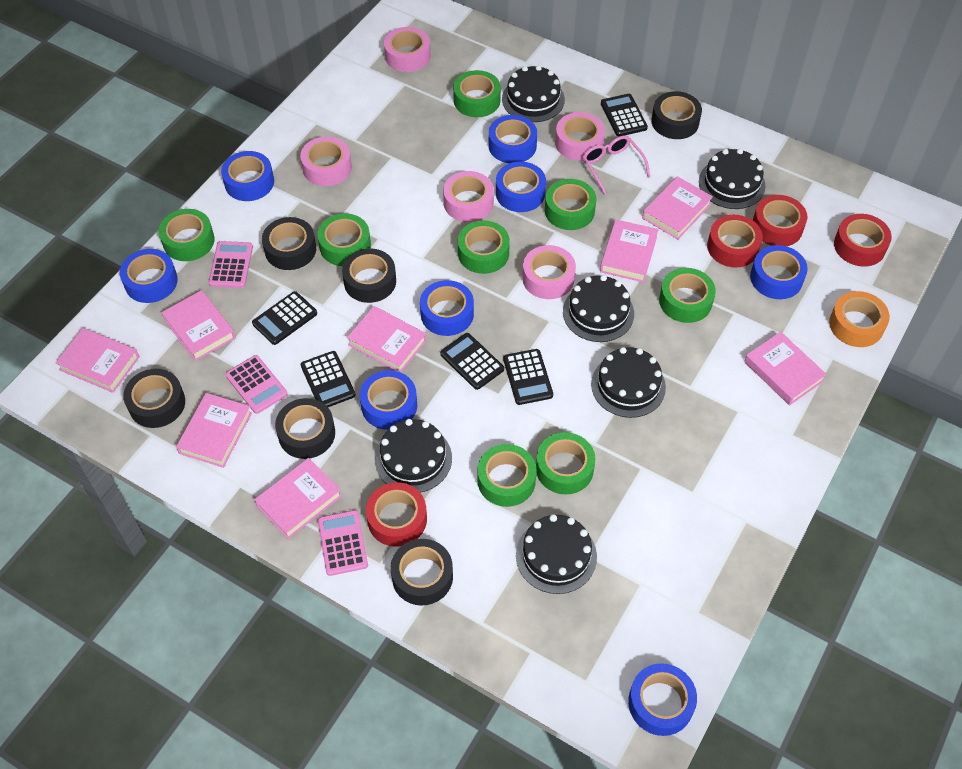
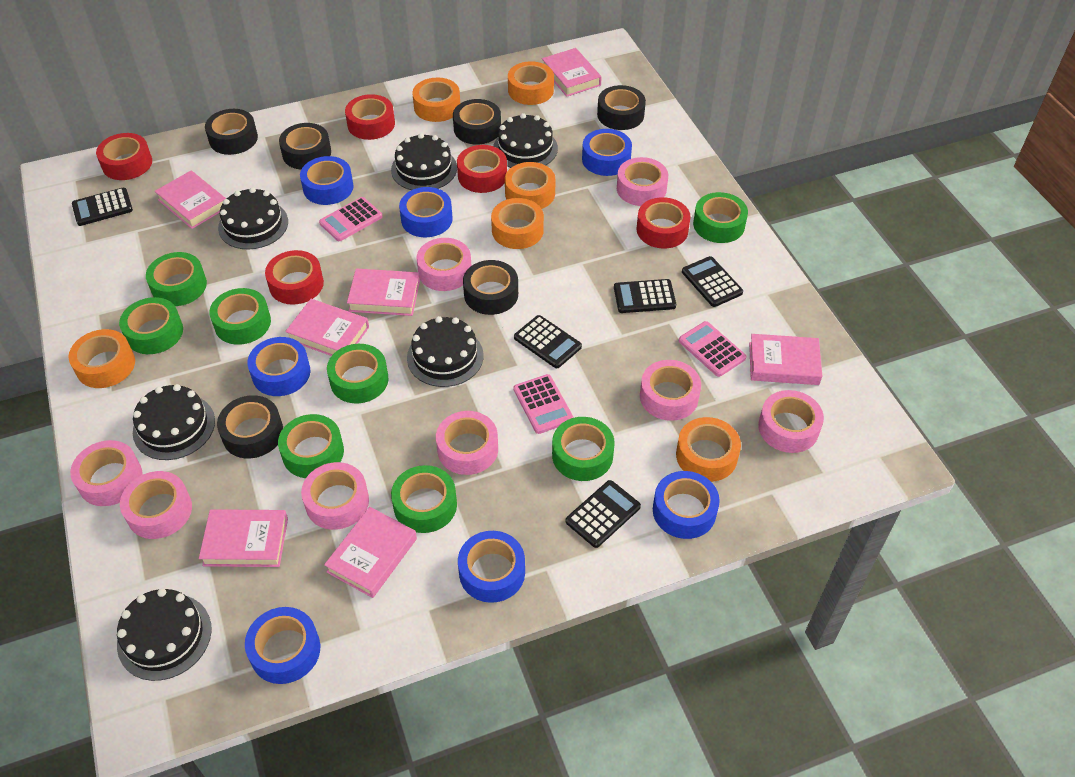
blue tape: [120,249,178,303] [221,151,274,201] [360,370,417,430] [420,280,474,336] [489,115,537,163] [496,162,546,212] [628,663,697,736] [750,245,808,299] = 8 -> [245,607,320,684] [247,337,310,396] [300,156,353,205] [399,187,453,237] [458,531,525,603] [582,129,632,176] [653,471,720,539] = 7
orange tape: [829,291,890,347] = 1 -> [68,329,135,388] [413,78,460,122] [491,198,544,249] [505,162,556,209] [508,61,554,105] [676,417,741,482] = 6
pink book: [56,328,140,393] [161,290,236,361] [176,393,252,468] [254,458,342,539] [347,306,426,372] [600,219,658,282] [642,176,713,240] [744,332,827,405] = 8 -> [155,171,226,229] [199,509,288,567] [285,299,369,356] [324,507,417,598] [347,269,420,316] [542,48,602,97] [749,334,822,385] = 7
pink glasses: [583,136,650,195] = 1 -> none = 0
pink tape: [300,137,352,186] [384,27,431,72] [443,171,494,222] [522,245,576,299] [555,112,605,161] = 5 -> [70,440,143,506] [120,471,192,539] [301,462,369,530] [416,238,471,291] [436,411,498,475] [617,157,668,206] [640,360,701,421] [758,390,824,453] = 8
red tape: [366,482,427,547] [707,215,763,267] [753,195,808,246] [834,214,892,267] = 4 -> [96,133,152,180] [265,250,324,305] [345,94,395,140] [457,145,507,193] [636,197,691,248] = 5

